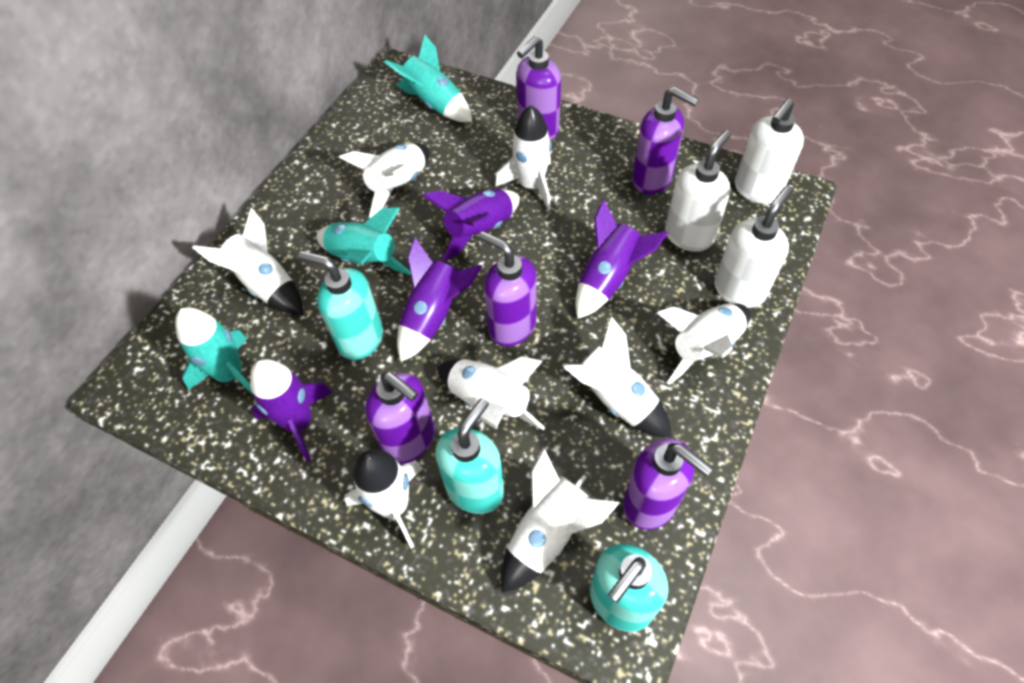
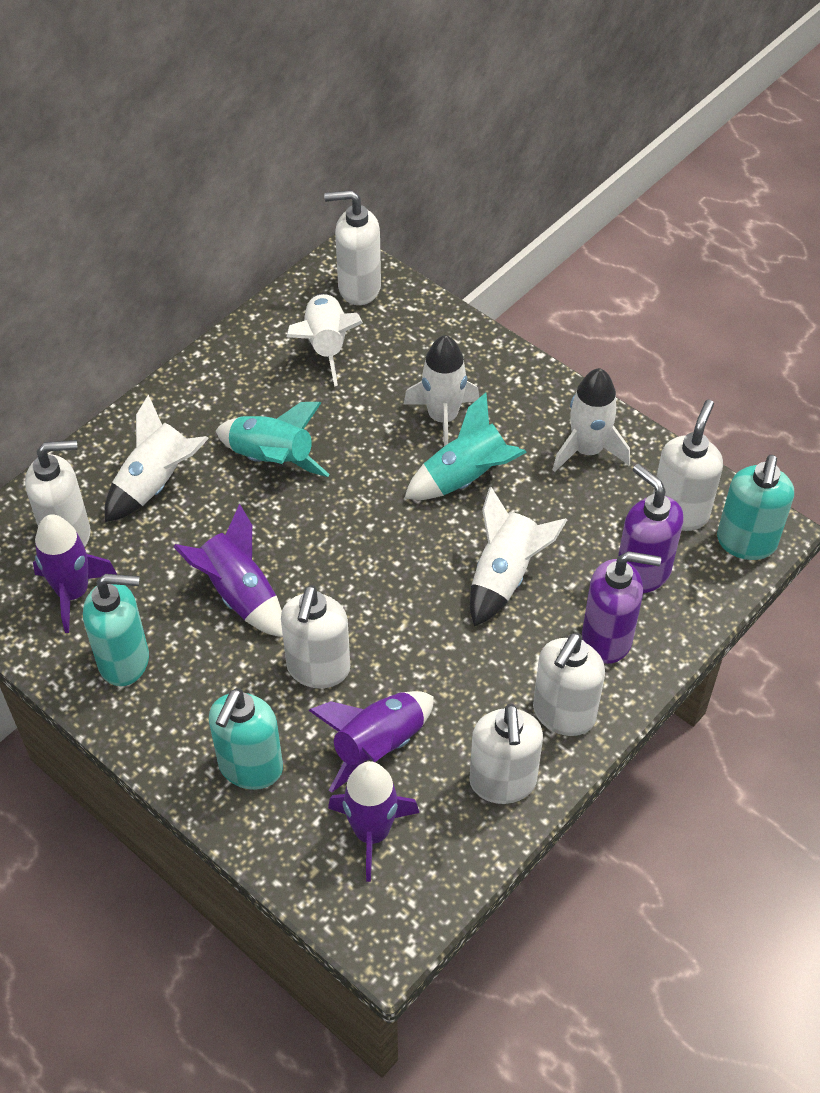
purple soap dispenser: [365,373,435,464] [478,231,537,346] [516,36,561,140] [623,438,713,530] [632,87,699,194] = 5 -> [582,551,661,664] [618,464,684,593] = 2
turquoise rocket: [175,307,253,394] [316,207,411,275] [385,35,472,122] = 3 -> [215,402,330,477] [405,393,527,500] = 2
white rocket: [192,208,303,315] [339,143,430,218] [344,449,423,549] [438,356,546,431] [495,105,552,210] [501,448,620,593] [562,316,672,438] [657,303,750,385] = 8 -> [105,395,209,522] [287,293,363,386] [404,335,479,446] [470,487,567,627] [553,368,630,472] = 5
white soap dispenser: [665,130,731,252] [714,186,792,308] [735,98,804,204] = 3 -> [25,440,90,547] [281,585,350,688] [324,190,381,305] [469,703,543,804] [533,632,605,736] [653,400,723,531] = 6

